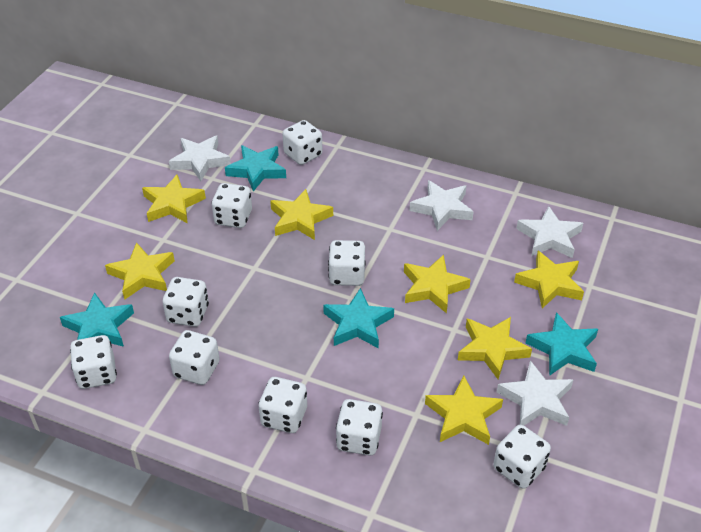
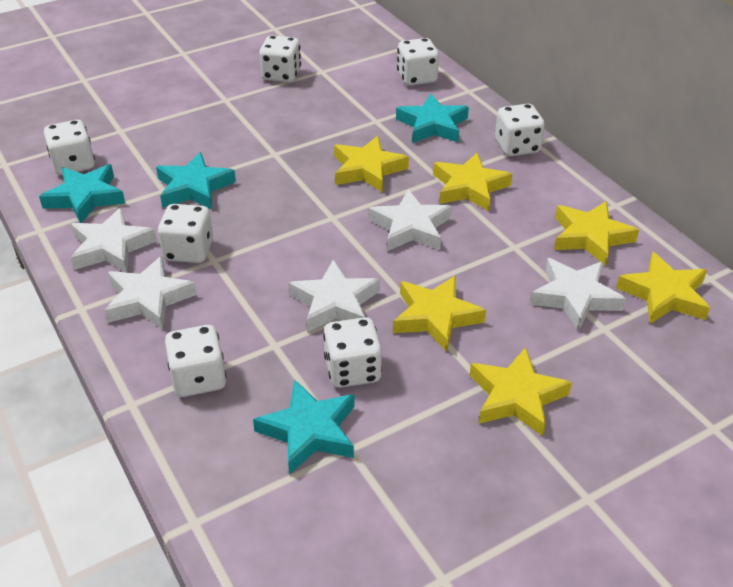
white dice: [70,335,117,389] [163,277,209,327] [169,330,220,385] [212,183,252,228] [259,377,307,433] [282,120,322,165] [328,240,366,286] [336,399,383,456] [493,425,551,489] = 9 -> [44,120,95,175] [158,204,213,263] [165,325,227,397] [259,35,301,82] [323,317,382,388] [397,38,439,86] [495,104,545,156] = 7
white star: [169,135,231,181] [410,180,474,231] [497,360,573,426] [516,206,583,258] = 4 -> [70,208,157,273] [104,256,197,330] [289,259,380,332] [369,189,452,251] [530,258,626,331] = 5
yellow star: [105,242,175,300] [142,175,206,223] [270,189,333,240] [404,255,471,313] [425,376,503,445] [458,317,532,379] [514,251,584,308] = 7 -> [334,136,409,193] [393,275,486,352] [433,153,512,211] [470,347,572,436] [554,201,639,266] [616,252,710,324] = 6

